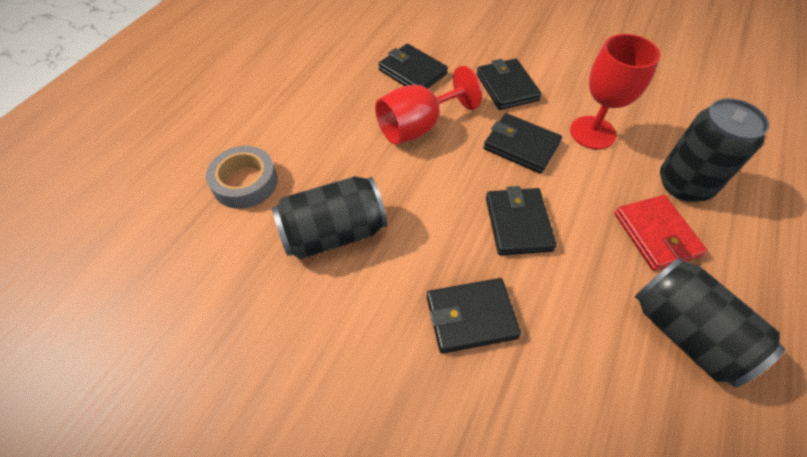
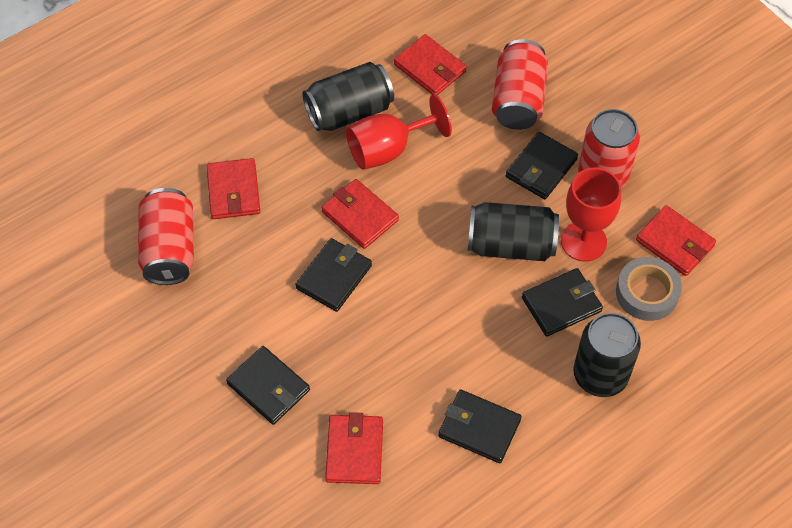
red can: none = 0 -> [138,188,194,285] [492,39,548,130] [578,109,640,188] = 3
red wallet: [615,195,708,271] = 1 -> [207,158,260,219] [321,179,399,249] [325,412,383,484] [394,34,467,95] [636,205,716,276] = 5

